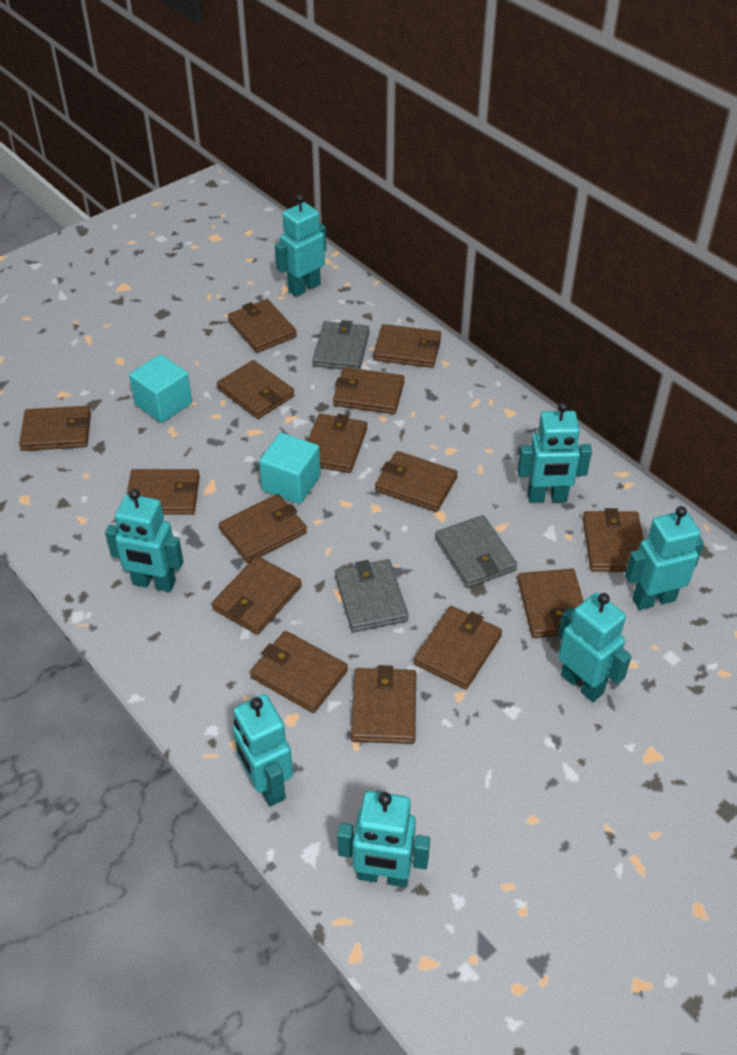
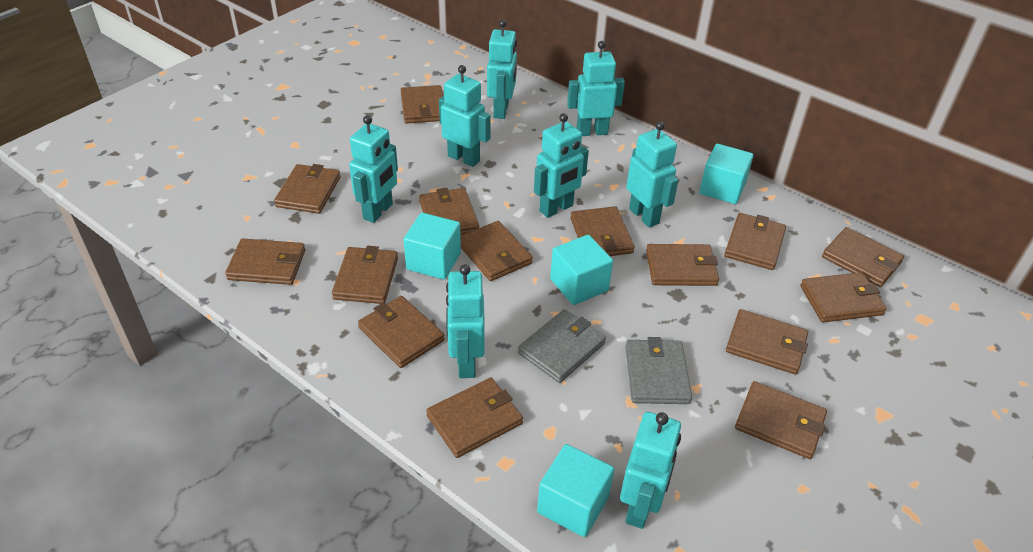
grey wallet: [312,320,370,369] [335,559,408,632] [435,515,517,588] = 3 -> [518,309,606,383] [625,337,692,404] = 2
turquoise cube: [129,354,192,423] [259,433,321,504] = 2 -> [404,213,461,279] [537,444,614,537] [550,235,613,305] [699,144,754,204] = 4
turquoise robot: [105,489,184,592] [233,694,293,806] [275,194,326,297] [337,791,430,887] [518,402,592,503] [558,593,632,702] [625,506,704,610] = 7 -> [349,115,398,223] [439,65,491,167] [446,264,485,378] [487,20,517,119] [534,113,589,218] [567,41,625,136] [620,412,681,529] [626,121,679,228] = 8

